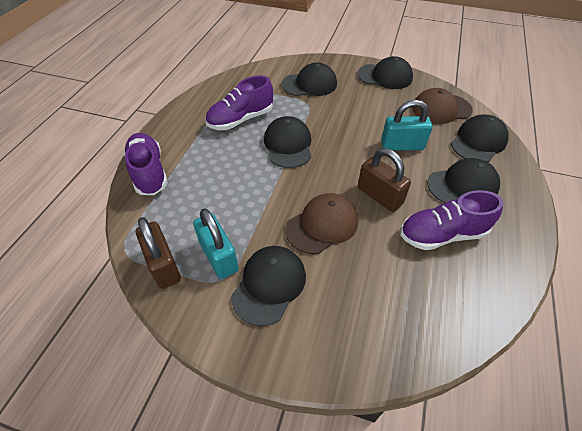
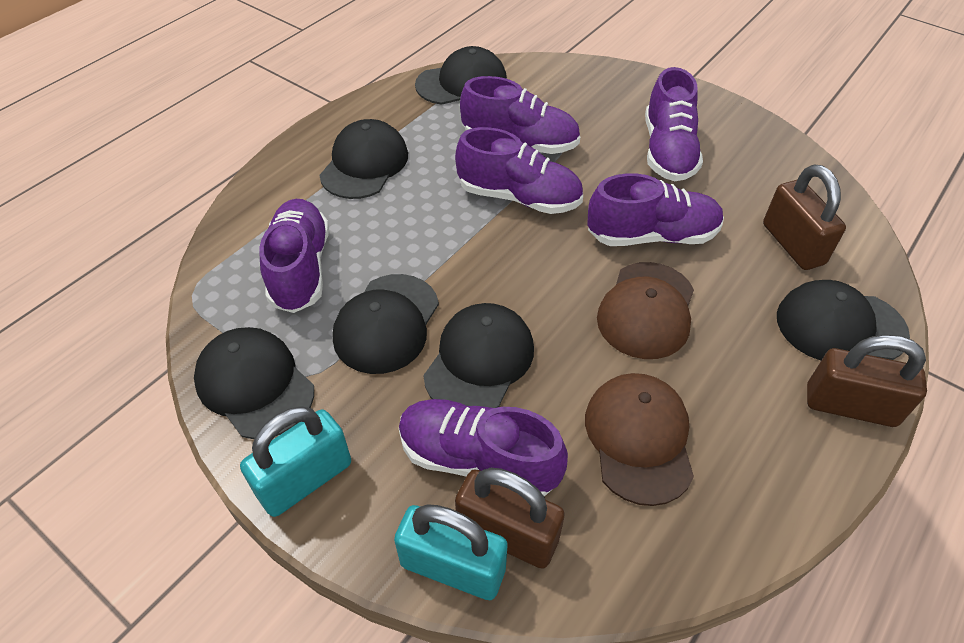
brown padlock: [136,217,181,289] [358,148,411,212] = 2 -> [455,468,565,569] [763,165,846,270] [807,335,927,427] = 3
purple shoe: [124,133,168,195] [206,76,273,130] [400,190,503,250] = 3 -> [259,199,329,313] [399,399,568,497] [455,127,583,214] [460,76,580,154] [587,173,724,246] [645,67,703,181] = 6

